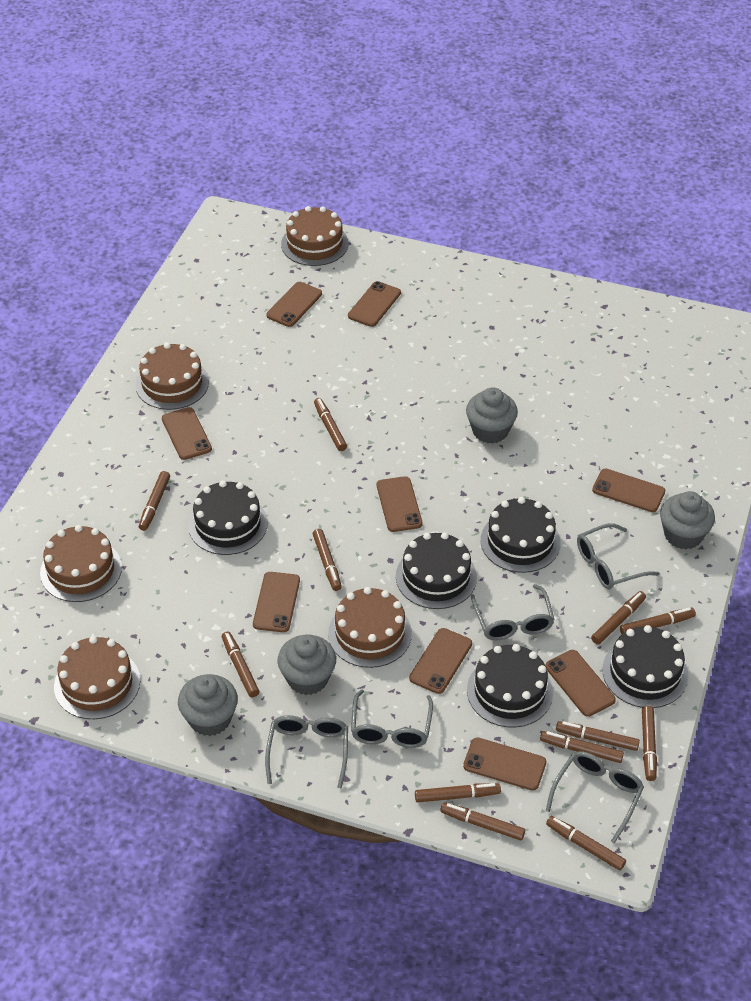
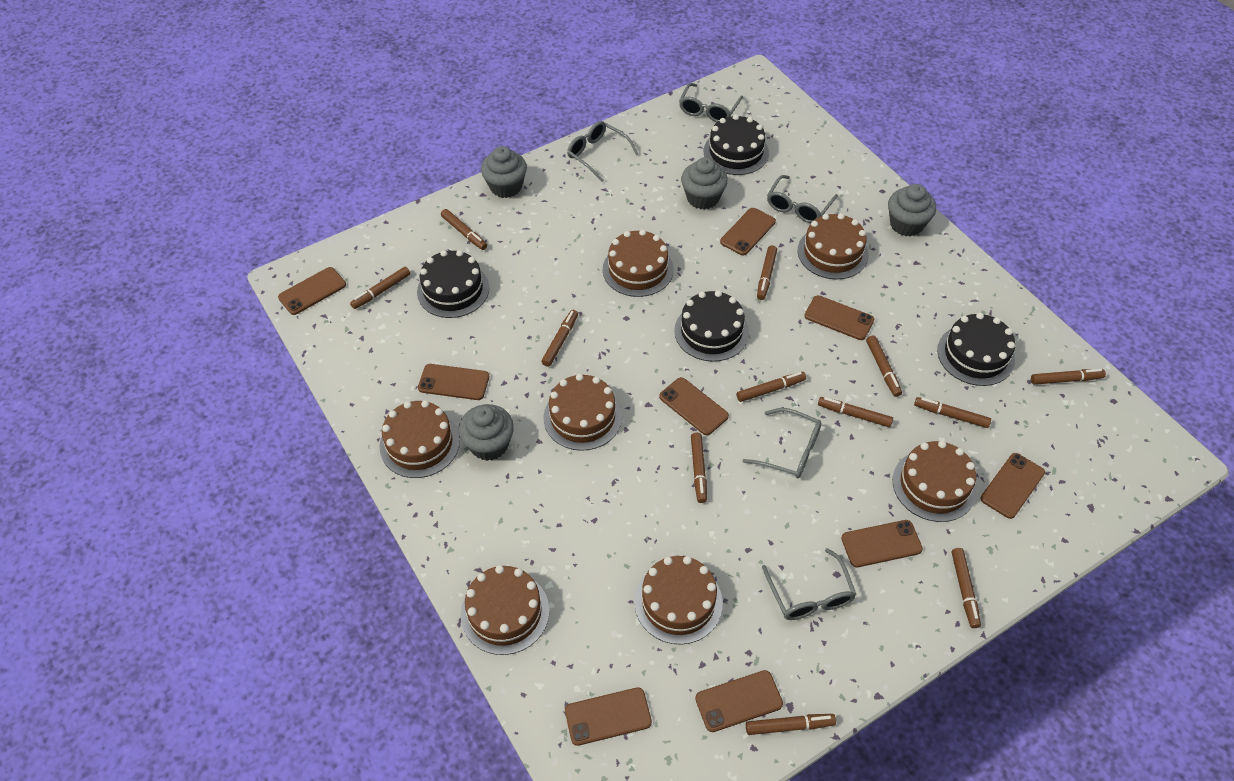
black cake: [188,480,268,555] [396,532,477,609] [467,644,553,728] [481,497,560,573] [602,625,688,708] = 5 -> [417,250,489,318] [674,290,749,362] [704,114,769,175] [937,313,1015,386] = 4
brown cake: [40,525,122,602] [54,636,140,719] [135,343,209,410] [281,206,349,266] [328,587,412,668] = 5 -> [380,400,460,478] [461,565,550,655] [544,374,622,451] [603,229,674,297] [634,556,723,645] [798,213,869,279] [893,441,977,522] = 7

